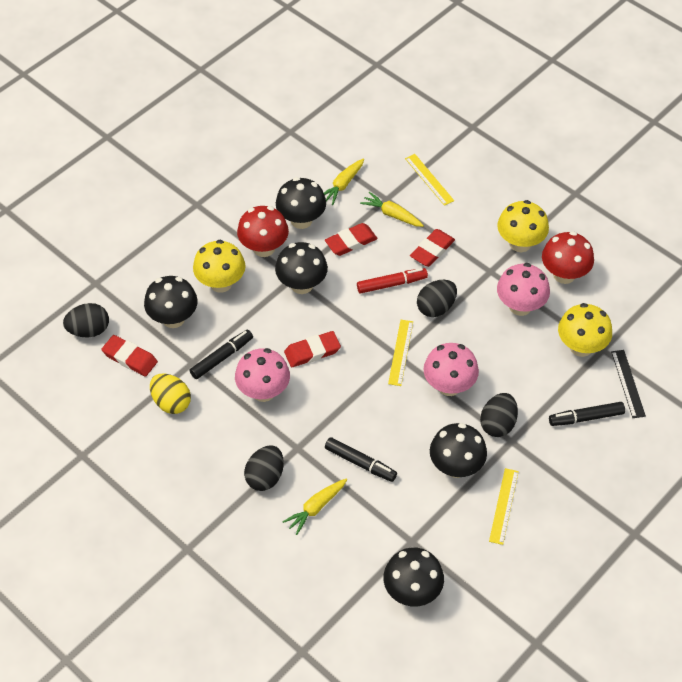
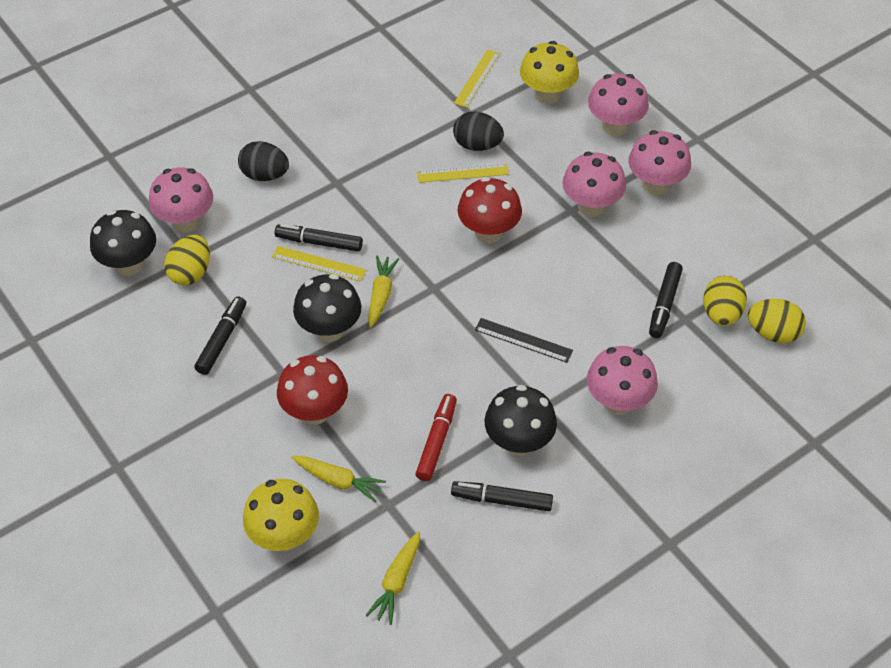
black egg: [63,303,109,337] [244,445,284,491] [417,280,457,317] [480,393,518,437] = 4 -> [238,141,289,181] [453,112,504,151] = 2
black marker: [190,329,253,379] [325,437,397,482] [549,402,625,426] = 3 -> [194,296,246,375] [275,224,363,252] [451,481,553,511] [649,262,683,338] = 4
black mushroom: [144,276,197,328] [275,242,328,294] [276,177,326,229] [383,547,444,606] [430,423,487,478] = 5 -> [90,210,156,276] [293,274,361,342] [485,385,557,456] = 3
pink mushroom: [235,348,290,402] [423,343,479,396] [497,263,550,316] = 3 -> [149,167,213,232] [562,152,626,217] [587,346,658,415] [588,73,649,136] [628,130,691,195] = 5
red eraser: [101,335,158,377] [284,331,341,367] [325,223,378,256] [410,229,455,267] = 4 -> none = 0
yellow egg: [150,373,191,414] = 1 -> [165,235,210,286] [703,276,747,326] [748,299,806,343] = 3
yellow mushroom: [193,240,246,293] [497,200,549,252] [558,303,612,357] = 3 -> [243,479,319,551] [520,41,579,104] = 2

